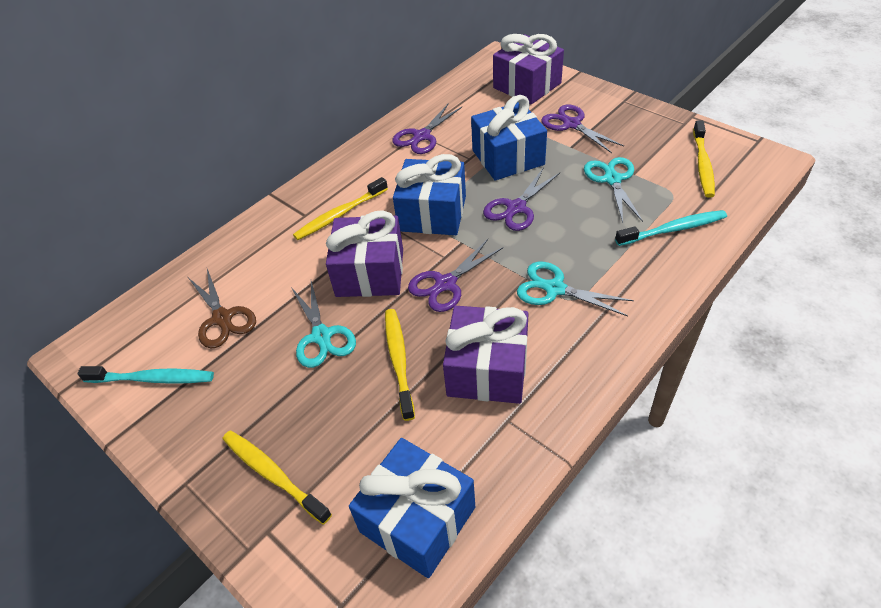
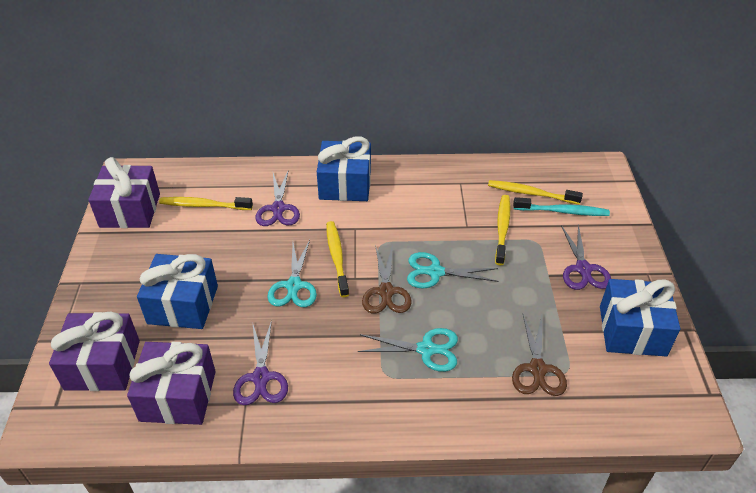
brown scissors: [189,269,256,349] = 1 -> [362,245,411,314] [512,314,567,396] = 2
purple scissors: [392,103,462,154] [408,239,504,312] [483,167,560,231] [541,104,624,153] = 4 -> [233,320,288,405] [256,170,300,226] [561,224,611,290] = 3
turquoise toothbrush: [77,366,214,384] [615,210,727,246] = 2 -> [513,197,610,216] = 1

